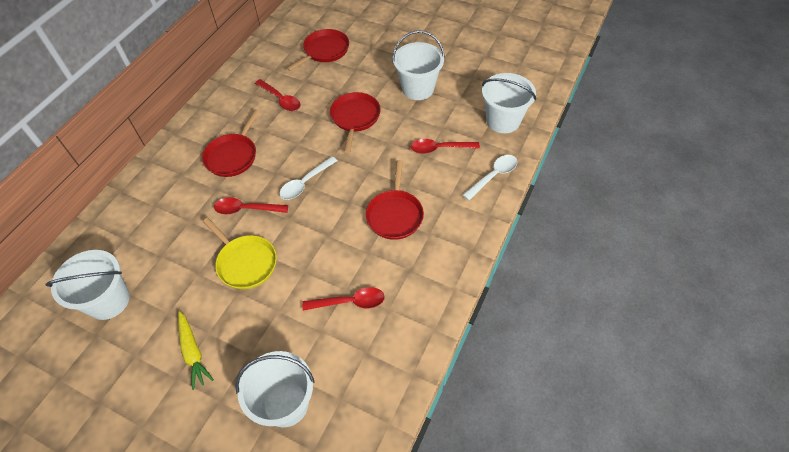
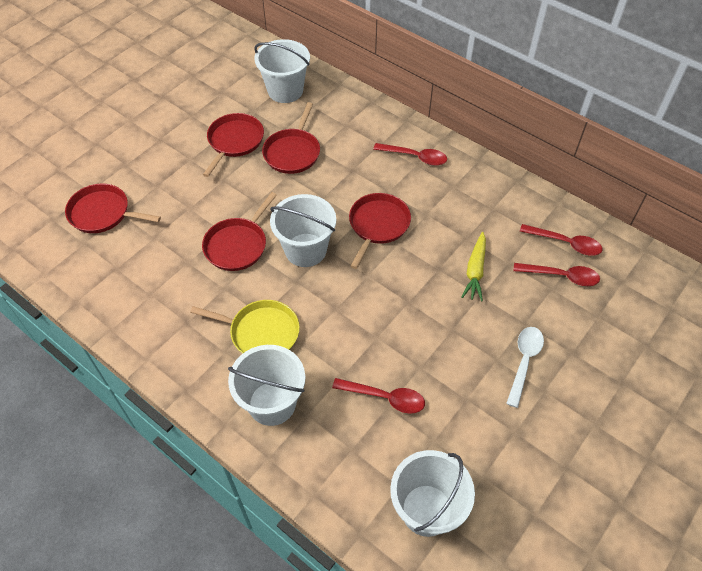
red pan: [202,110,260,177] [287,29,349,71] [330,92,381,153] [366,160,424,240] = 4 -> [65,184,161,233] [202,192,277,271] [203,113,264,177] [262,102,320,174] [349,193,411,269] = 5
white spoon: [279,156,337,200] [463,155,518,200] = 2 -> [506,327,544,408] = 1

